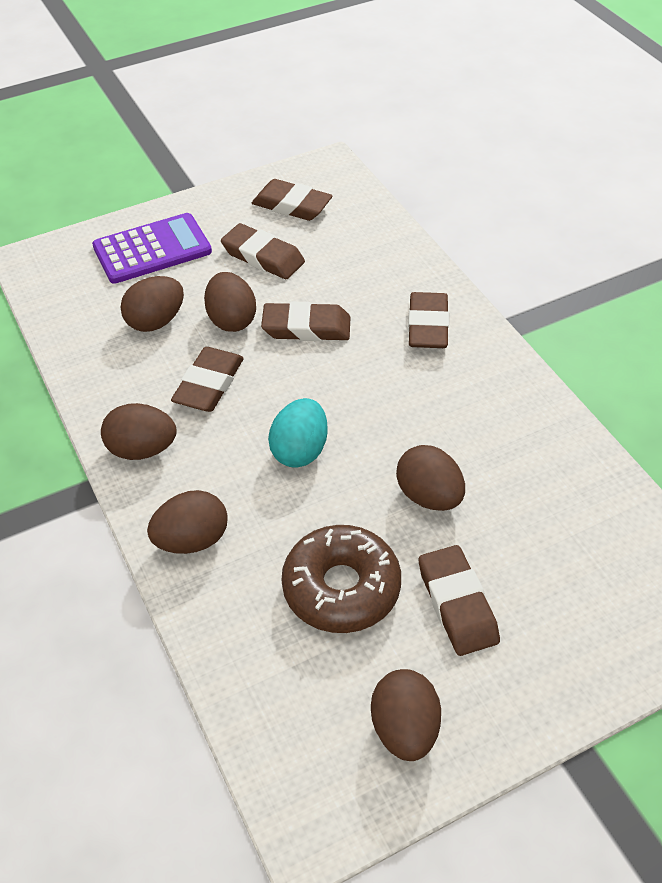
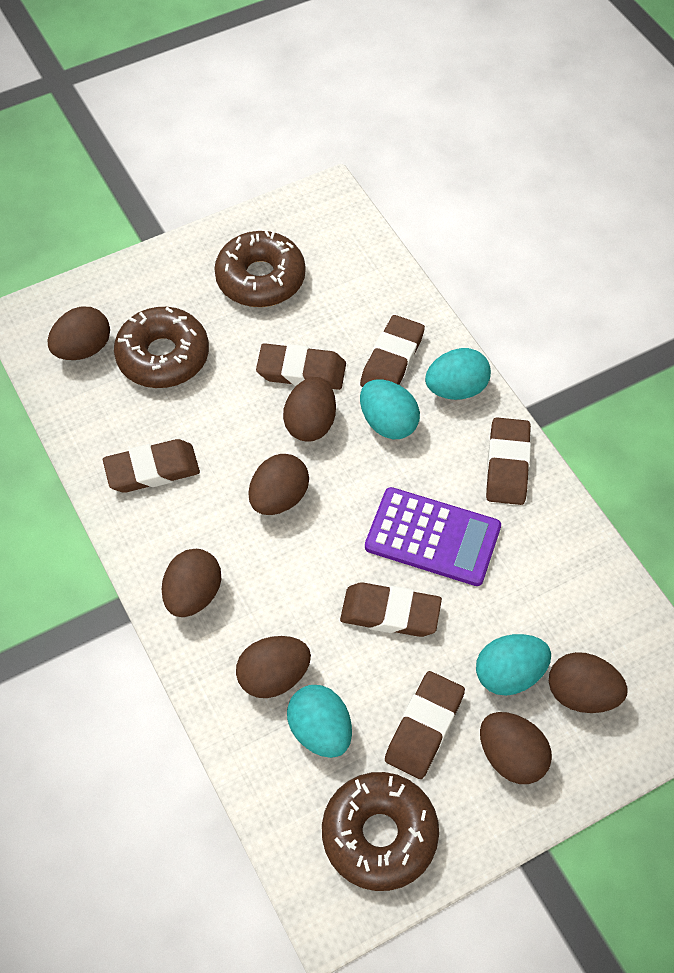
brown donut: [281,525,401,633] = 1 -> [114,307,209,388] [214,230,306,307] [322,772,439,891] = 3
brown egg: [101,403,176,460] [120,276,184,332] [147,490,228,554] [204,272,256,332] [371,669,441,761] [396,445,465,511] = 6 -> [48,307,110,360] [162,549,221,617] [236,636,311,698] [249,454,309,515] [283,377,336,442] [480,712,552,784] [549,652,628,713] = 7
turquoise egg: [268,398,328,468] = 1 -> [287,685,352,758] [360,379,420,439] [425,348,491,400] [476,634,551,696] = 4

